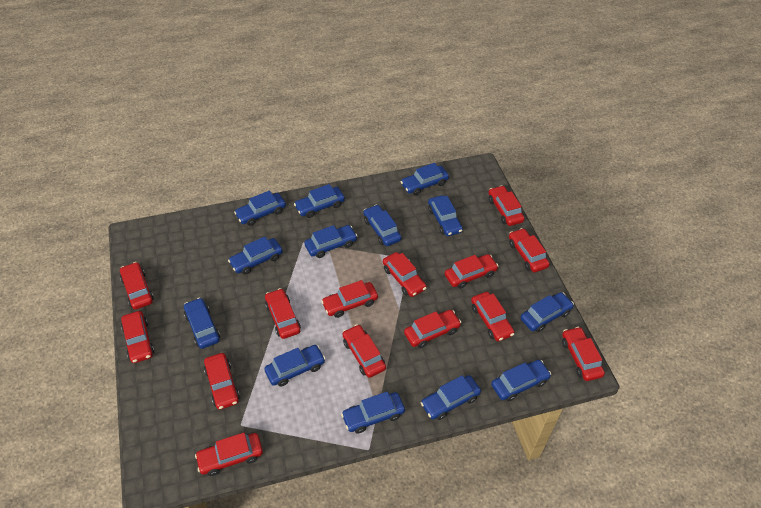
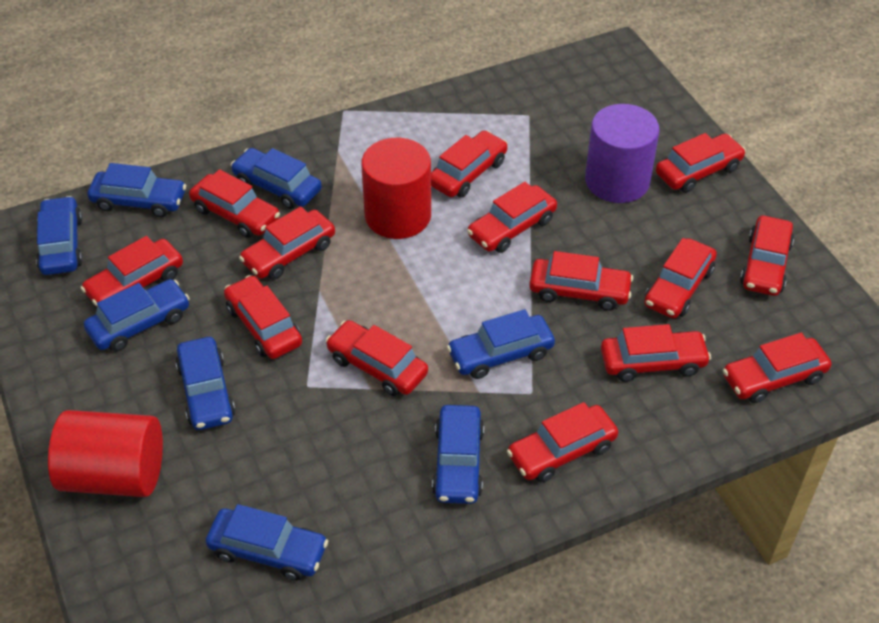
blue car: [184,298,220,349] [228,237,283,274] [234,190,286,226] [264,345,325,387] [294,184,345,218] [304,225,357,258] [341,391,405,434] [363,205,401,246] [401,163,449,195] [421,375,481,420] [428,195,463,236] [491,360,551,401] [520,292,574,332] = 13 -> [36,196,83,275] [84,279,190,352] [88,163,186,217] [175,337,235,430] [206,504,328,581] [231,148,322,209] [432,405,484,504] [447,309,555,379] = 8
purple cylinder: none = 0 -> [585,104,660,203] = 1
red cylinder: none = 0 -> [48,410,163,497] [361,138,431,239] = 2

